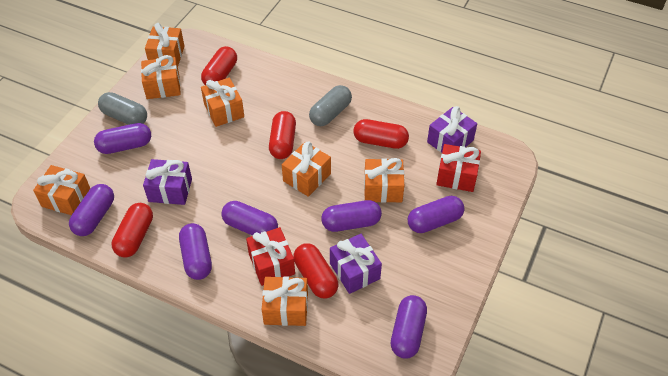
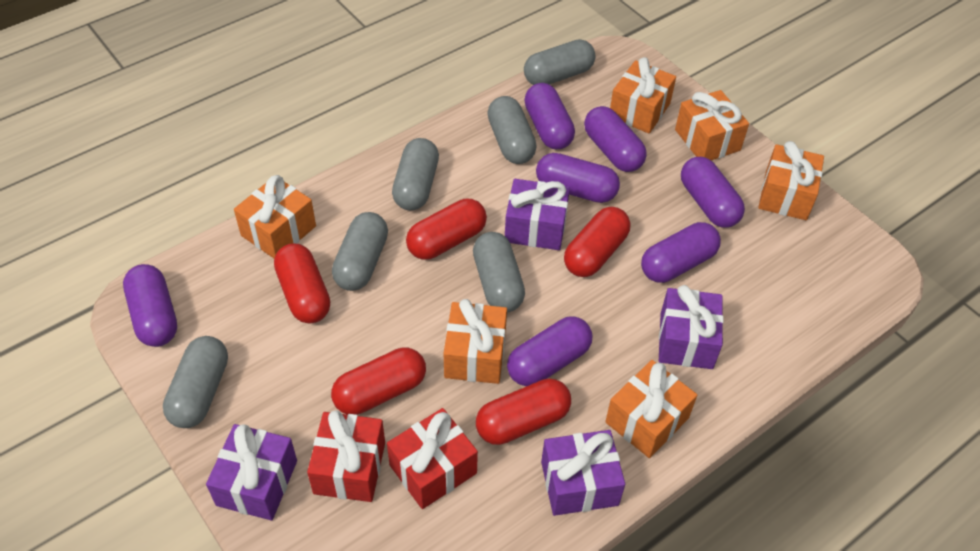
grey capsule: [98,92,147,125] [309,85,352,126] = 2 -> [163,336,228,428] [332,212,388,291] [392,138,439,210] [473,232,525,312] [487,96,537,164] [524,39,596,85] = 6
orange gift: [33,165,90,215] [141,55,181,99] [145,23,184,67] [201,78,244,127] [262,276,308,326] [282,141,331,197] [364,158,404,203] = 7 -> [234,175,316,259] [444,299,507,384] [605,360,697,458] [610,57,676,134] [675,90,749,160] [758,141,824,220] = 6
purple gift: [143,159,192,205] [330,234,382,294] [427,106,477,153] = 3 -> [206,424,297,520] [505,179,570,250] [541,430,625,516] [659,285,724,369] = 4

